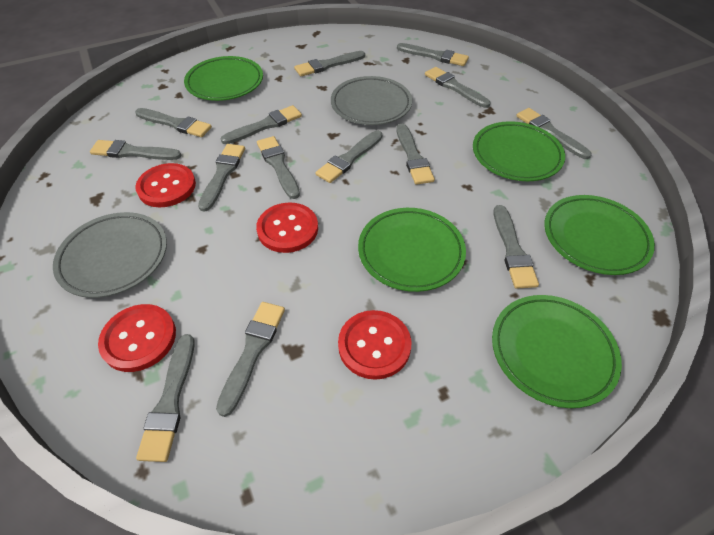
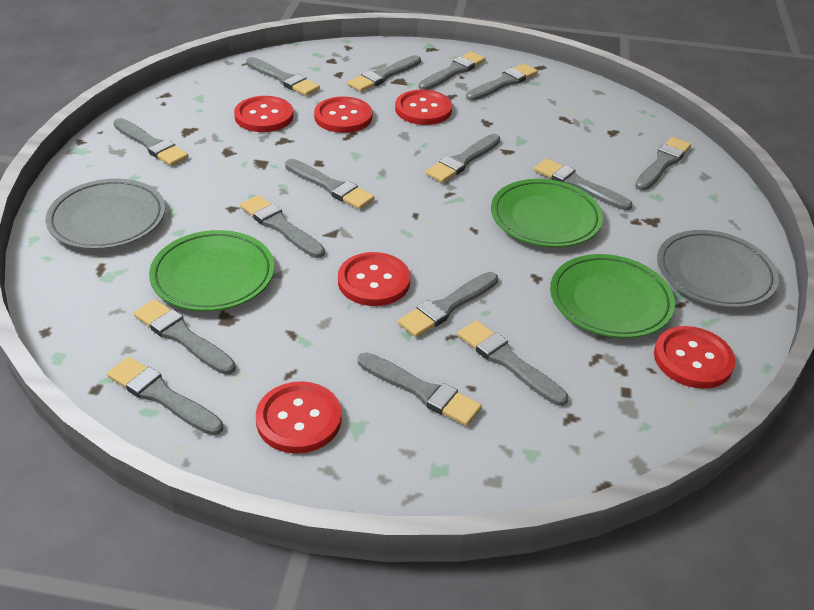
green plate: [184,56,263,101] [358,208,466,292] [473,121,565,181] [492,295,622,408] [544,195,655,275] = 5 -> [149,230,274,311] [491,179,603,247] [550,254,675,338] = 3
grey brush: [90,140,181,160] [135,108,212,137] [136,334,194,462] [198,144,245,212] [216,302,285,417] [221,105,302,144] [257,136,300,199] [294,51,365,76] [316,130,382,183] [397,43,469,66] [397,124,435,185] [425,67,490,108] [494,205,539,289] [516,108,592,159] = 14 -> [107,357,223,435] [113,118,188,166] [134,299,236,375] [240,195,325,258] [246,57,320,96] [285,159,375,209] [348,55,421,92] [358,352,482,426] [398,272,498,337] [419,51,485,90] [426,134,500,183] [458,320,568,406] [466,64,538,101] [534,158,633,210] [635,137,691,190] = 15
red button: [98,304,176,372] [135,163,196,207] [256,202,318,253] [338,310,412,380] = 4 -> [234,96,293,132] [256,381,342,454] [314,96,372,133] [338,252,410,306] [395,90,452,125] [654,326,736,389] = 6

